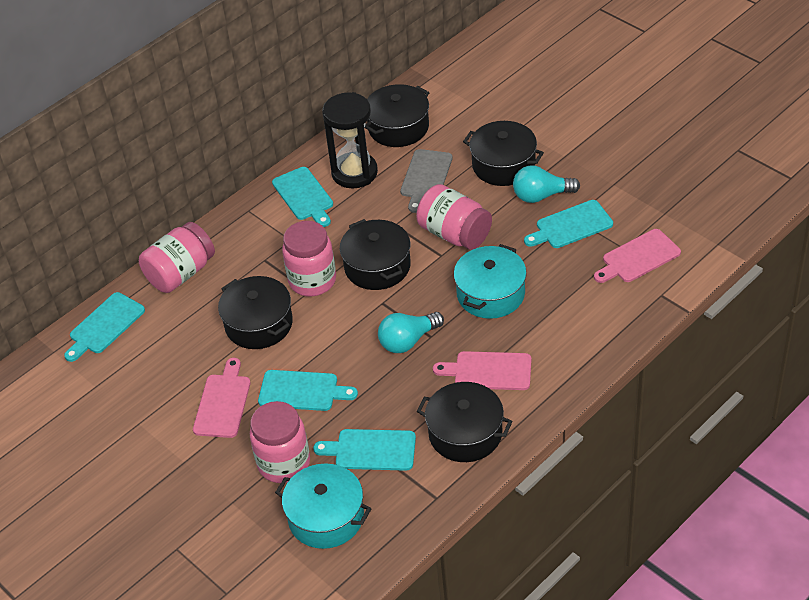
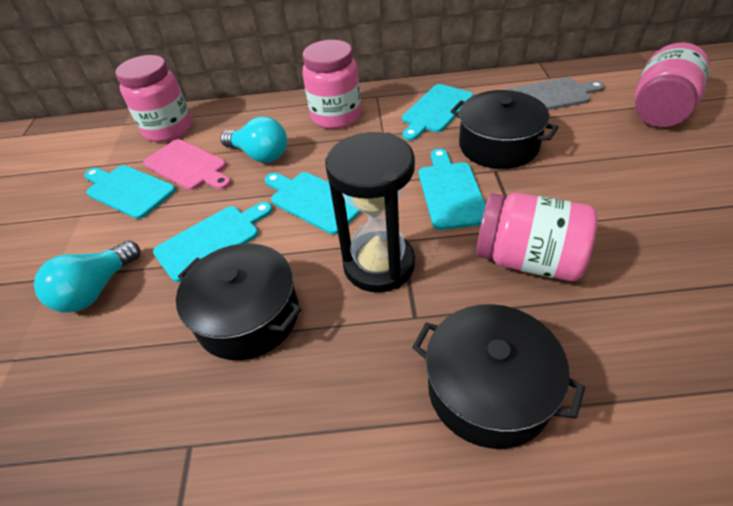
black pot: [218,276,293,349] [340,219,411,290] [364,84,429,147] [417,382,513,462] [463,121,544,186] = 5 -> [176,243,302,360] [412,304,585,449] [451,90,559,169] = 3
pink cutting board: [193,358,251,438] [433,351,531,390] [594,229,681,283] = 3 -> [143,139,231,190] = 1
turquoise pot: [275,463,371,549] [454,244,527,319] = 2 -> none = 0

